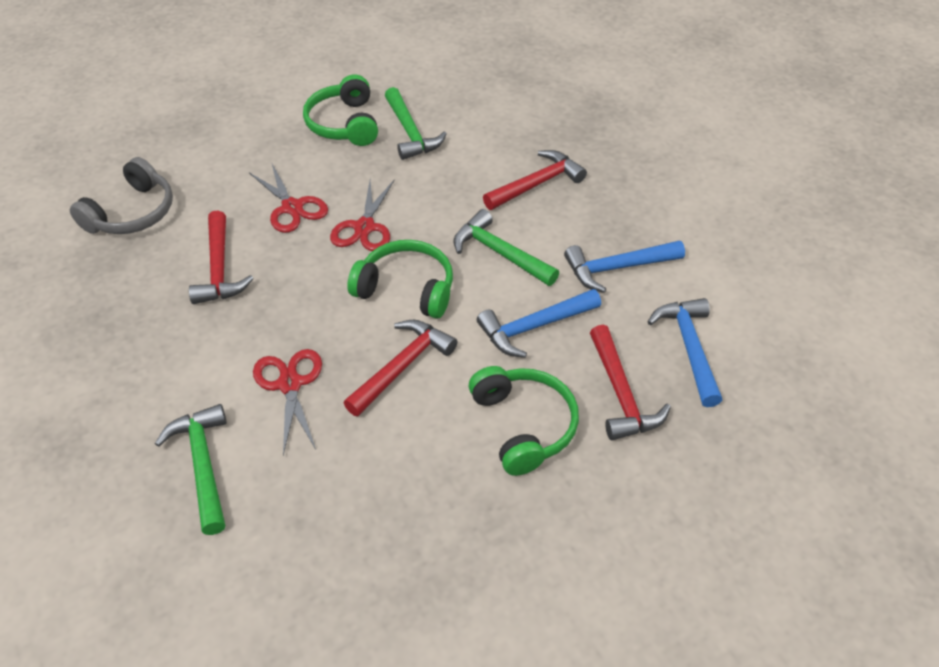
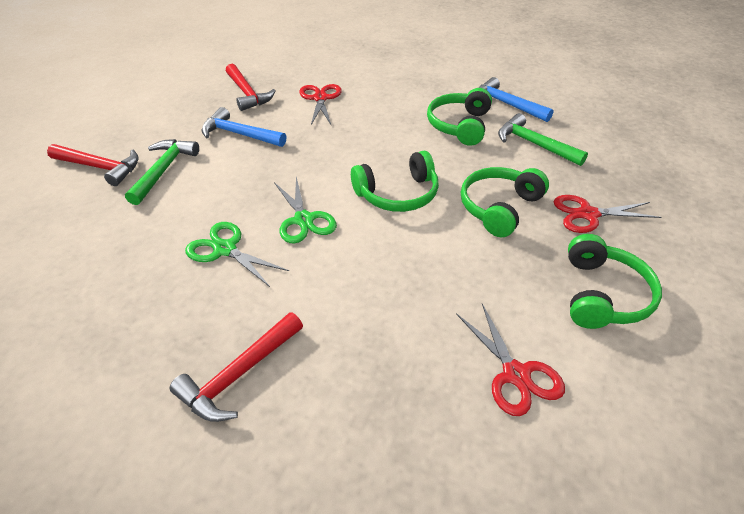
blue hammer: [477,289,601,358] [564,241,685,293] [648,298,722,407] = 3 -> [201,107,286,147] [479,77,554,122] = 2
green hammer: [155,404,227,535] [385,87,447,160] [454,209,559,286] = 3 -> [125,139,199,205] [498,113,588,166] = 2
green headphones: [303,74,378,146] [347,240,453,319] [469,366,579,476] = 3 -> [351,151,439,212] [427,88,492,146] [461,167,549,237] [568,234,662,329] = 4
green scissors: none = 0 -> [185,222,289,287] [274,177,337,244] = 2
grey headphones: [70,157,173,234] = 1 -> none = 0
red hammer: [189,211,254,304] [344,320,457,416] [483,150,587,210] [590,325,671,440] = 4 -> [47,144,139,186] [169,312,303,422] [226,64,276,111] = 3

